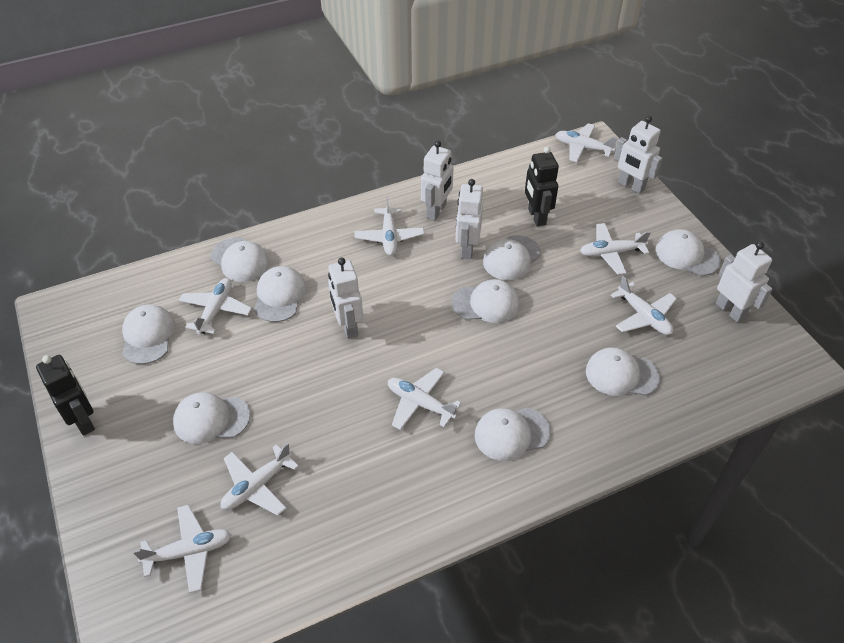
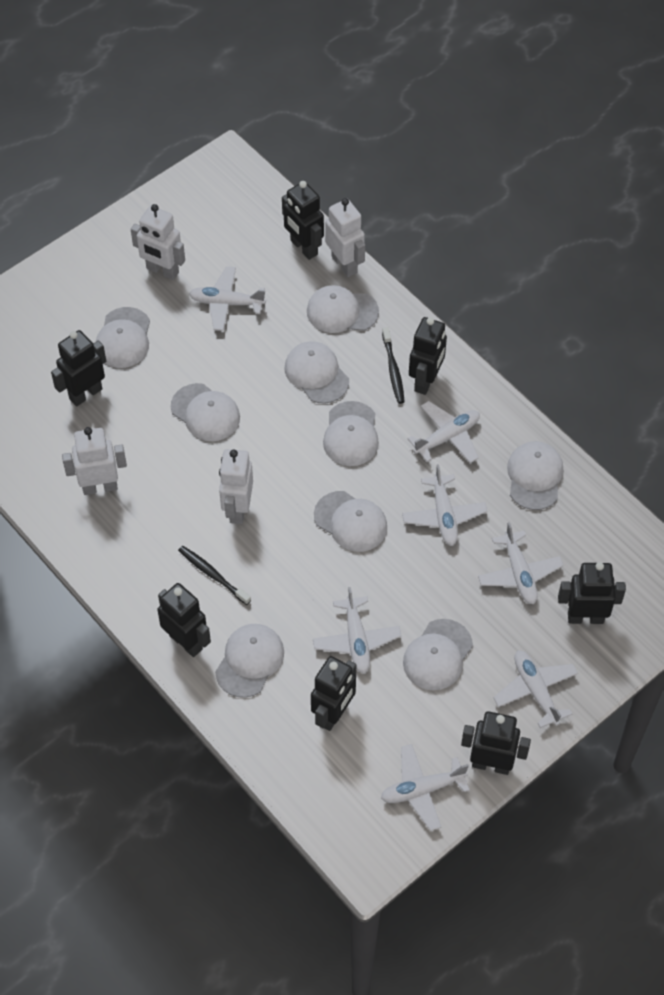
black robot: [36,355,95,435] [525,147,559,227] = 2 -> [51,330,106,406] [157,583,211,657] [282,181,324,260] [311,656,356,731] [409,317,447,395] [461,711,531,775] [558,562,626,624] = 7
black toothbrush: none = 0 -> [178,546,251,605] [382,327,405,404] = 2
white plane: [133,505,232,593] [179,278,252,334] [221,443,299,515] [355,196,424,256] [388,368,462,430] [555,123,618,162] [580,223,651,275] [611,276,677,335] = 8 -> [189,266,266,331] [313,587,402,673] [381,744,470,831] [402,464,487,545] [407,401,480,463] [478,522,564,604] [493,651,578,728] = 7
white robot: [328,258,363,339] [421,141,454,220] [456,179,483,259] [614,116,663,194] [716,242,772,323] = 5 -> [62,427,127,495] [131,204,185,280] [219,449,253,524] [325,198,365,277] = 4

